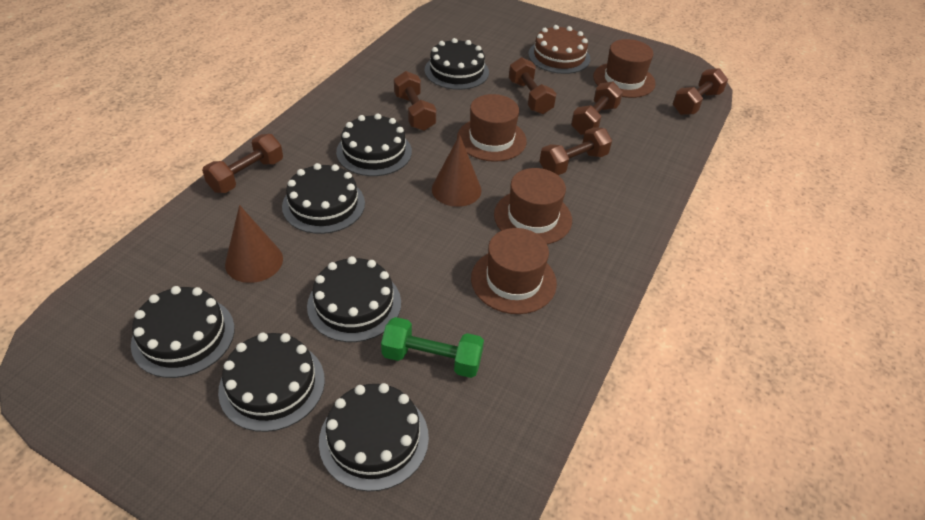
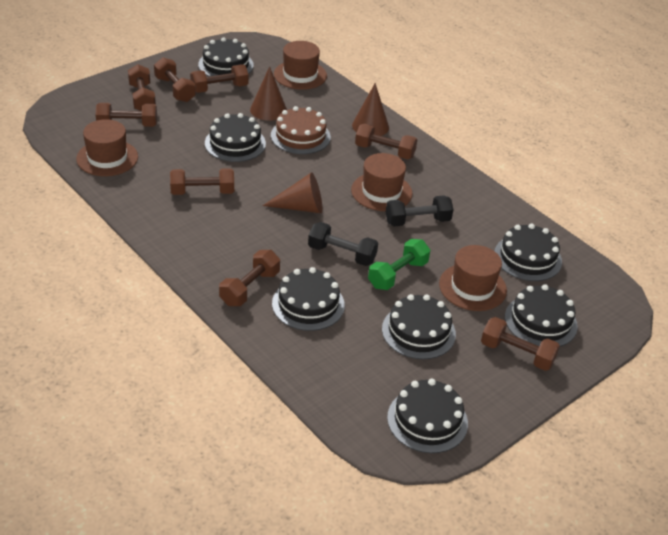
black dumbbell: none = 0 -> [308,222,378,266] [386,195,453,226] = 2
brown cone: [225,205,283,283] [432,135,481,207] = 2 -> [250,66,287,121] [262,172,322,213] [352,83,389,136] = 3
brown dumbbell: [202,134,283,193] [394,71,436,131] [509,57,556,114] [539,127,612,175] [571,81,623,135] [673,68,728,115] = 6 -> [95,103,157,127] [128,64,156,111] [154,57,196,102] [170,168,234,195] [190,64,249,93] [219,250,280,306] [355,124,417,160] [481,317,560,371] = 8

